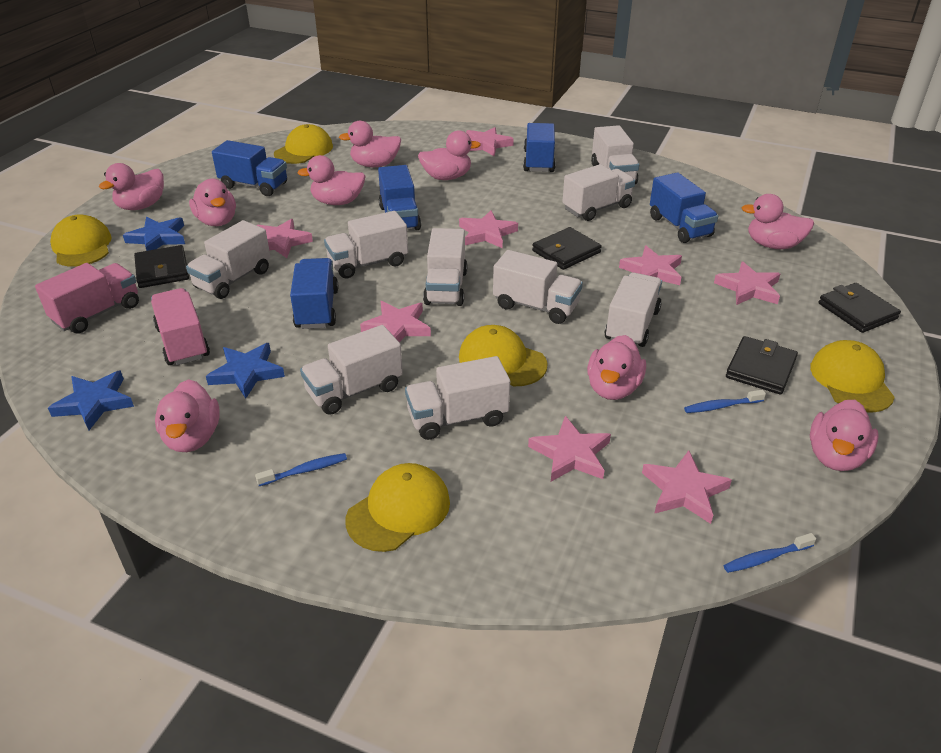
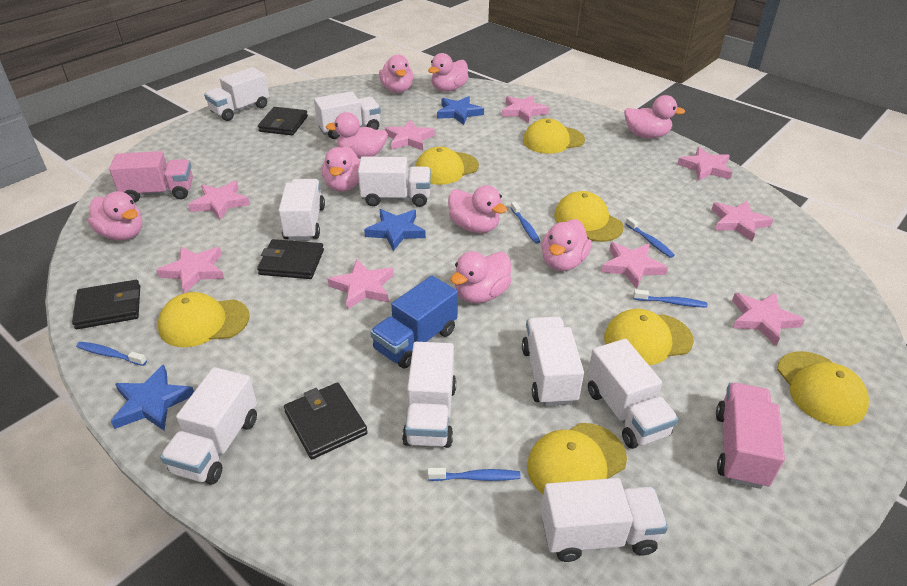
blue toothbrush: [255,453,347,486] [684,390,766,413] [724,533,816,573] = 3 -> [76,342,147,366] [428,468,521,481] [511,202,540,244] [626,217,675,258] [633,289,707,308] = 5
blue truck: [212,140,287,196] [290,258,338,329] [378,165,421,230] [523,123,556,172] [650,172,718,243] = 5 -> [370,276,458,368] = 1
pink star: [256,219,313,258] [360,301,431,342] [459,210,518,248] [466,127,514,156] [528,416,611,482] [619,246,682,285] [642,450,732,524] [714,261,780,305] = 8 -> [156,246,224,293] [188,181,250,220] [328,259,393,310] [385,120,435,150] [502,95,549,124] [601,242,668,289] [677,147,732,181] [712,200,774,241] [732,293,805,346] = 9
yellow cap: [50,214,112,267] [274,124,333,164] [346,463,450,552] [459,325,548,386] [810,340,895,413] = 5 -> [158,292,250,347] [415,147,479,185] [523,118,585,154] [527,423,627,494] [554,191,624,242] [604,309,694,365] [777,351,869,426] = 7

